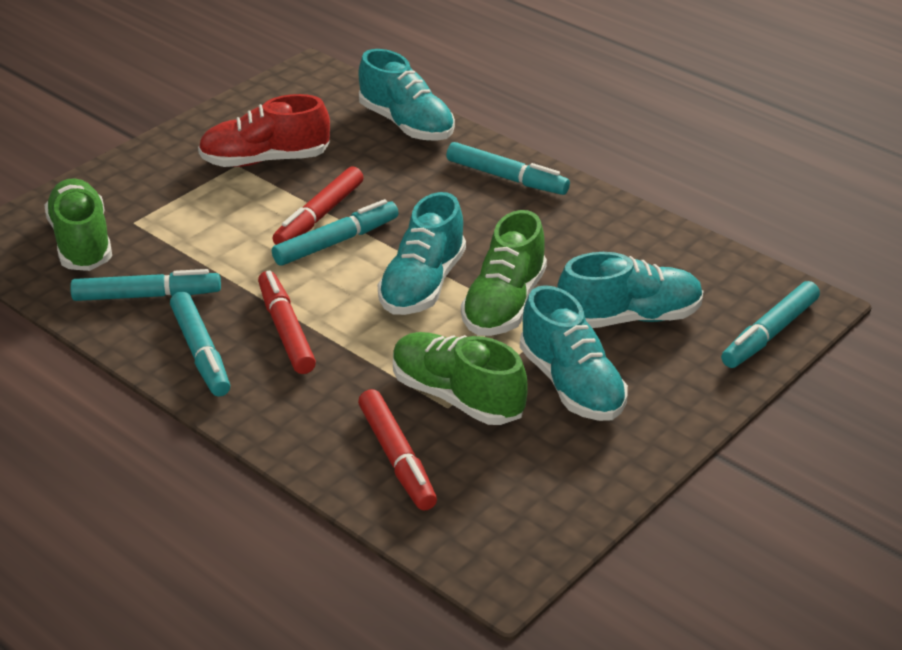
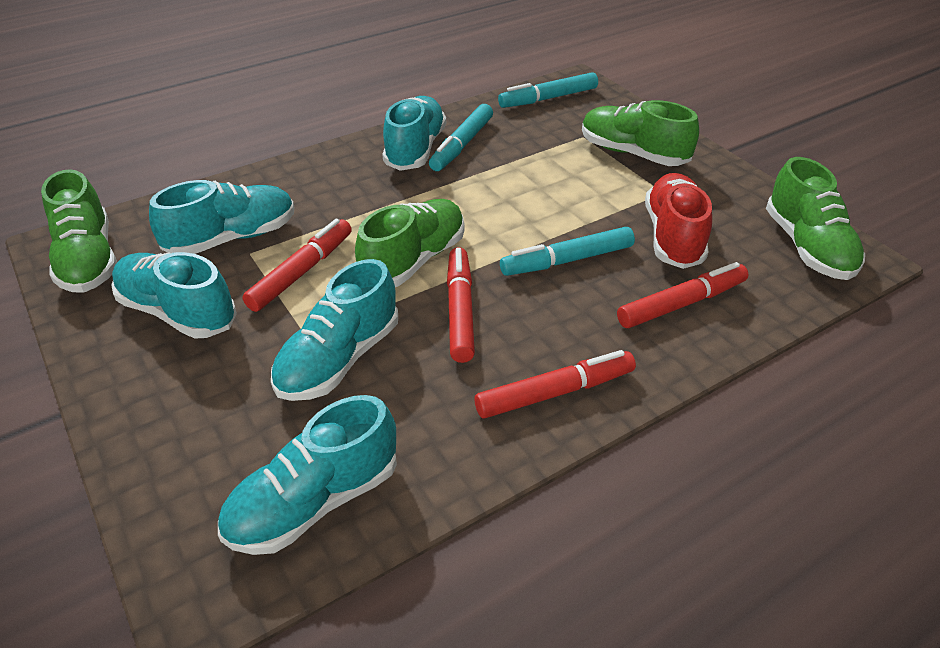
green shoe: [44,178,112,271] [393,332,528,425] [461,210,547,336] = 3 -> [41,169,117,293] [355,199,465,287] [582,100,699,166] [766,157,865,280] = 4
red marker: [258,271,316,374] [272,166,364,245] [358,389,437,511] = 3 -> [242,219,352,312] [447,247,475,363] [474,350,636,419] [617,262,748,328] = 4
turquoise marker: [70,269,221,301] [170,292,230,397] [272,199,399,266] [446,142,570,195] [721,281,820,368] = 5 -> [429,104,493,171] [498,72,598,108] [500,227,635,276] = 3
turquoise shoe: [359,49,455,141] [378,192,466,315] [520,285,628,421] [557,252,703,328] = 4 -> [111,252,237,339] [149,180,294,254] [218,395,397,555] [271,259,398,401] [382,96,446,171] = 5

